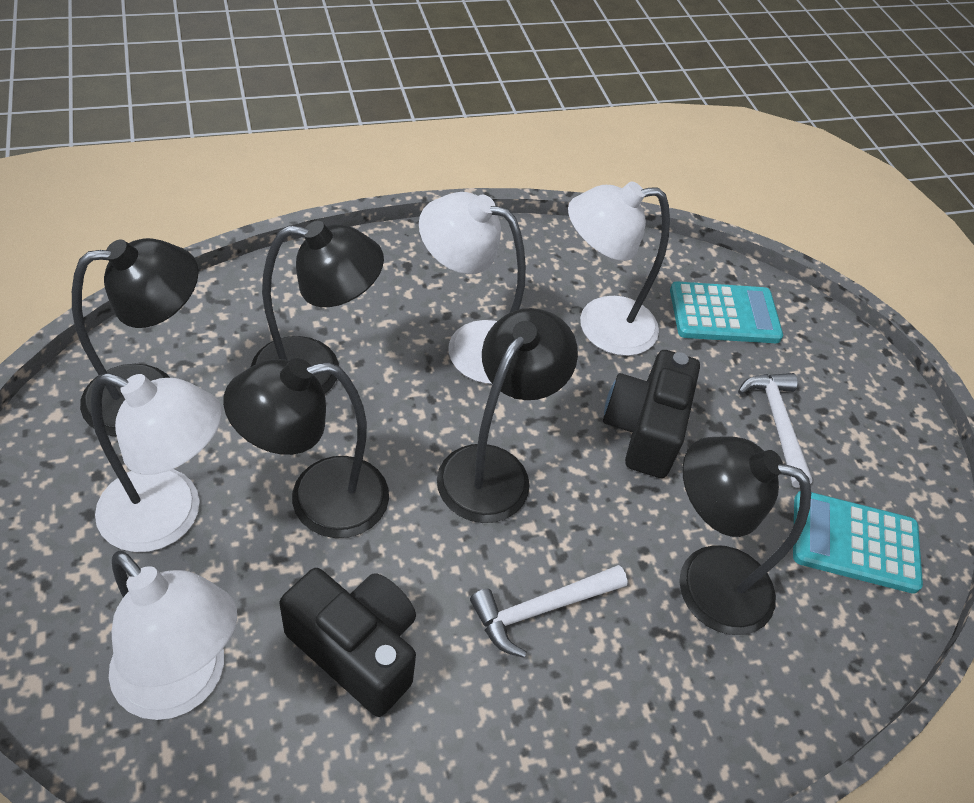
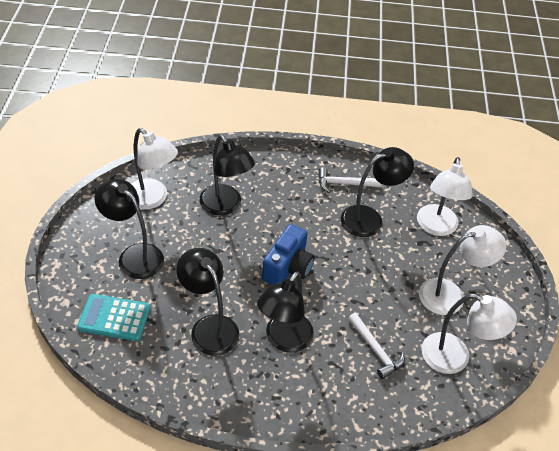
black camera: [279,568,416,717] [603,350,700,478] = 2 -> none = 0
blue camera: none = 0 -> [262,224,315,285] = 1
turquoise calculator: [670,282,783,343] [793,491,923,594] = 2 -> [77,294,150,341] = 1

